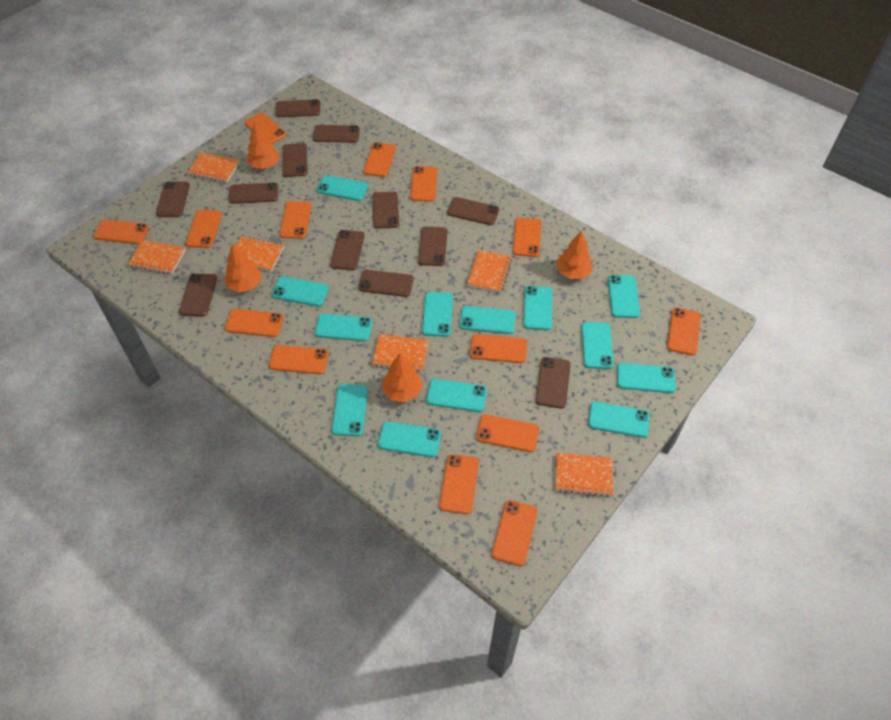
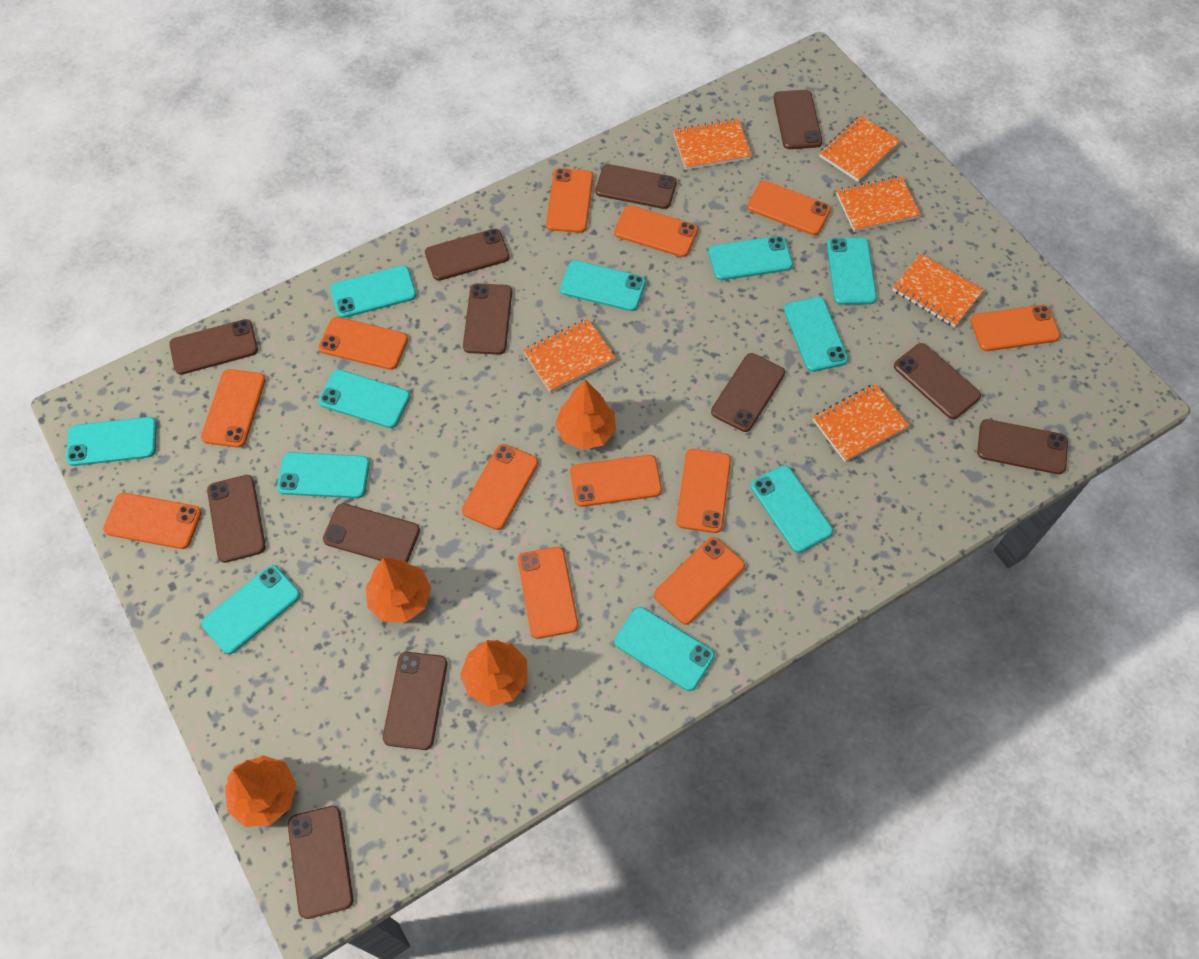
orange phone: [93,219,149,244] [186,210,222,248] [225,309,284,337] [244,113,287,144] [269,345,329,374] [280,201,311,239] [363,142,396,177] [410,166,438,202] [439,454,479,514] [470,334,527,363] [476,414,539,452] [492,500,538,566] [513,218,541,257] [667,308,701,355] = 14 -> [103,493,202,549] [201,369,266,448] [319,317,408,370] [462,444,538,530] [518,547,578,639] [546,168,593,233] [570,455,662,507] [614,205,698,257] [654,537,745,625] [676,449,731,533] [747,181,831,235] [970,305,1060,351] = 12
turquoise phone: [272,276,329,306] [315,313,372,341] [317,175,368,201] [332,384,368,436] [378,421,441,457] [422,292,453,337] [426,379,487,412] [460,306,516,334] [523,286,552,330] [581,322,614,369] [588,402,650,438] [608,275,640,318] [617,363,676,393] = 13 -> [66,417,157,466] [201,565,300,654] [277,452,370,498] [319,369,410,428] [330,266,416,318] [560,260,646,311] [614,607,715,691] [708,236,793,280] [751,465,833,553] [784,297,848,372] [827,237,877,305] = 11

